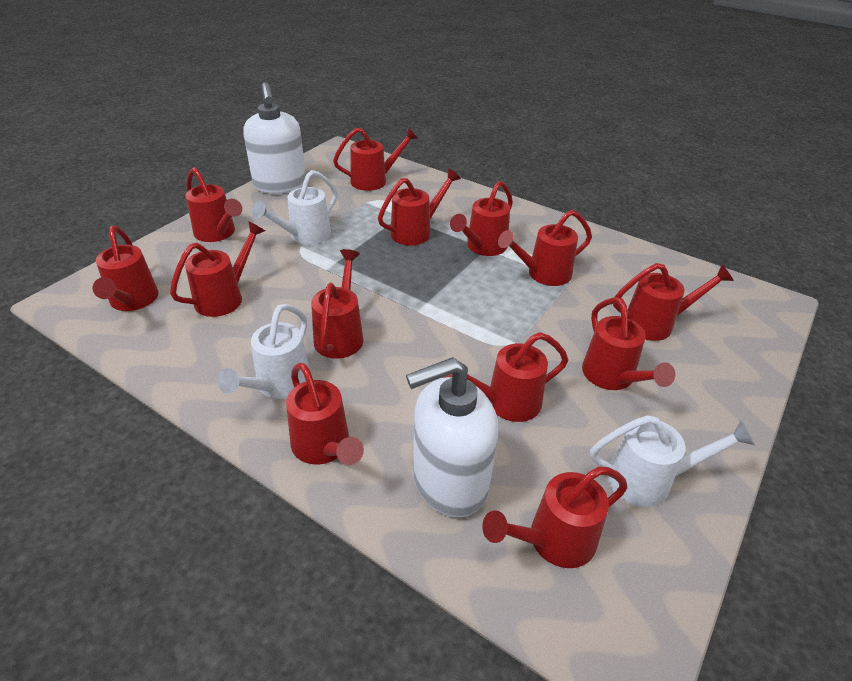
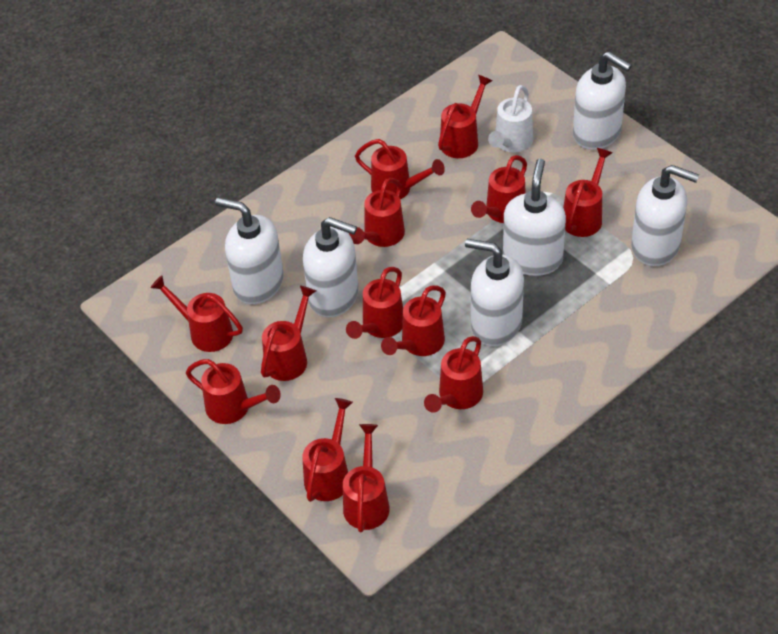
white soap dispenser: [243,82,306,194] [406,357,498,518] = 2 -> [215,198,284,304] [303,217,359,318] [465,239,524,346] [503,159,566,276] [573,51,632,150] [631,165,699,266] = 6
white watering can: [217,304,310,399] [252,170,338,245] [590,415,755,507] = 3 -> [488,85,533,152] = 1

